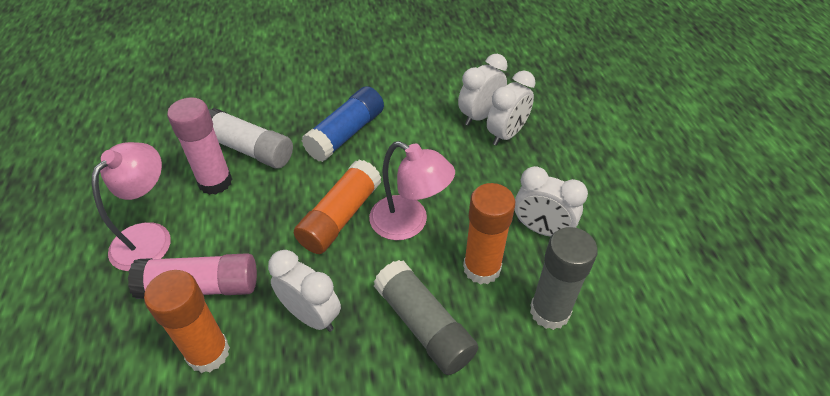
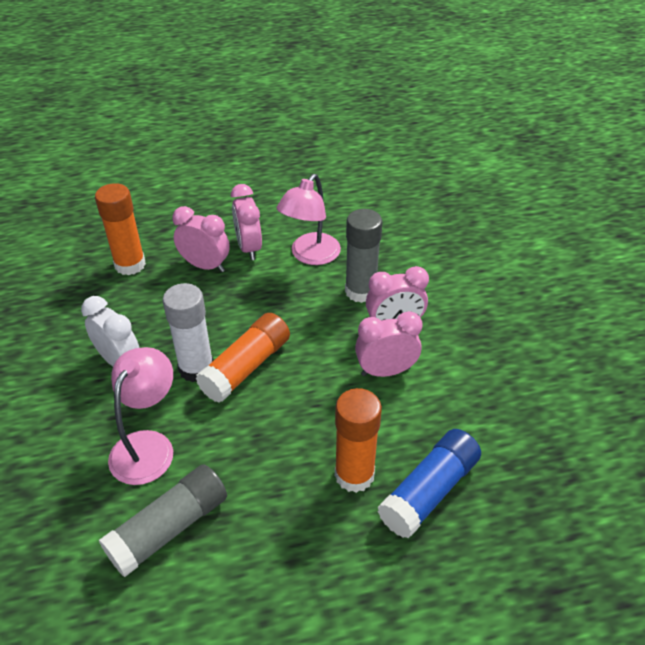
pink clock: none = 0 -> [172,206,230,272] [231,184,262,260] [355,311,423,377] [366,266,429,321] = 4
pink glue stick: [128,253,257,299] [167,97,232,195] = 2 -> none = 0
white clock: [268,250,341,332] [458,54,507,126] [487,71,536,146] [515,166,588,237] = 4 -> [81,296,139,366] = 1

